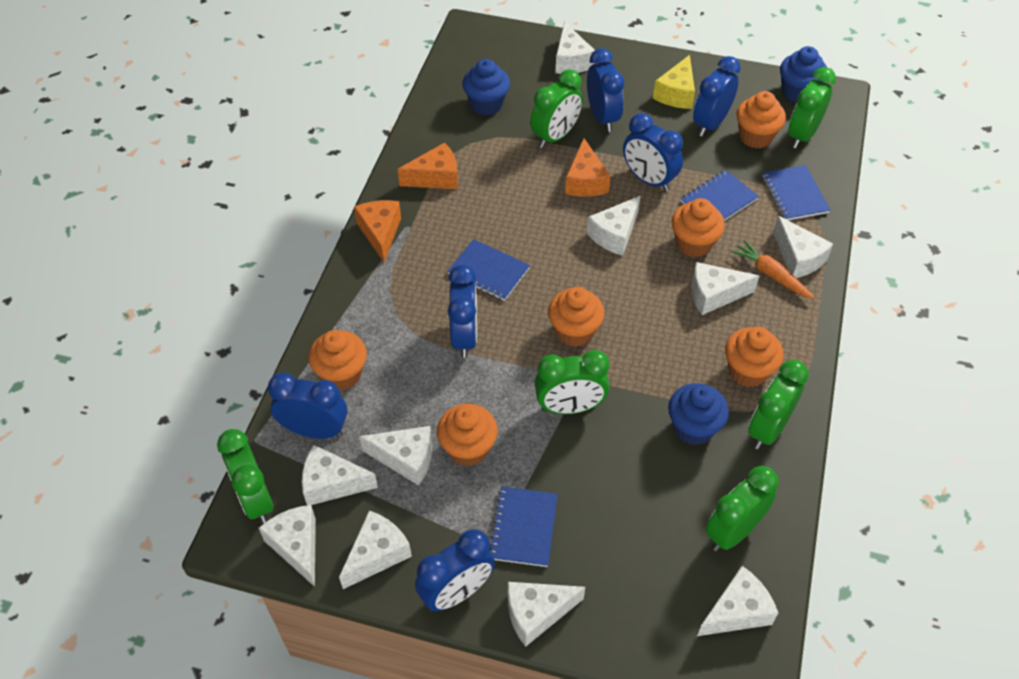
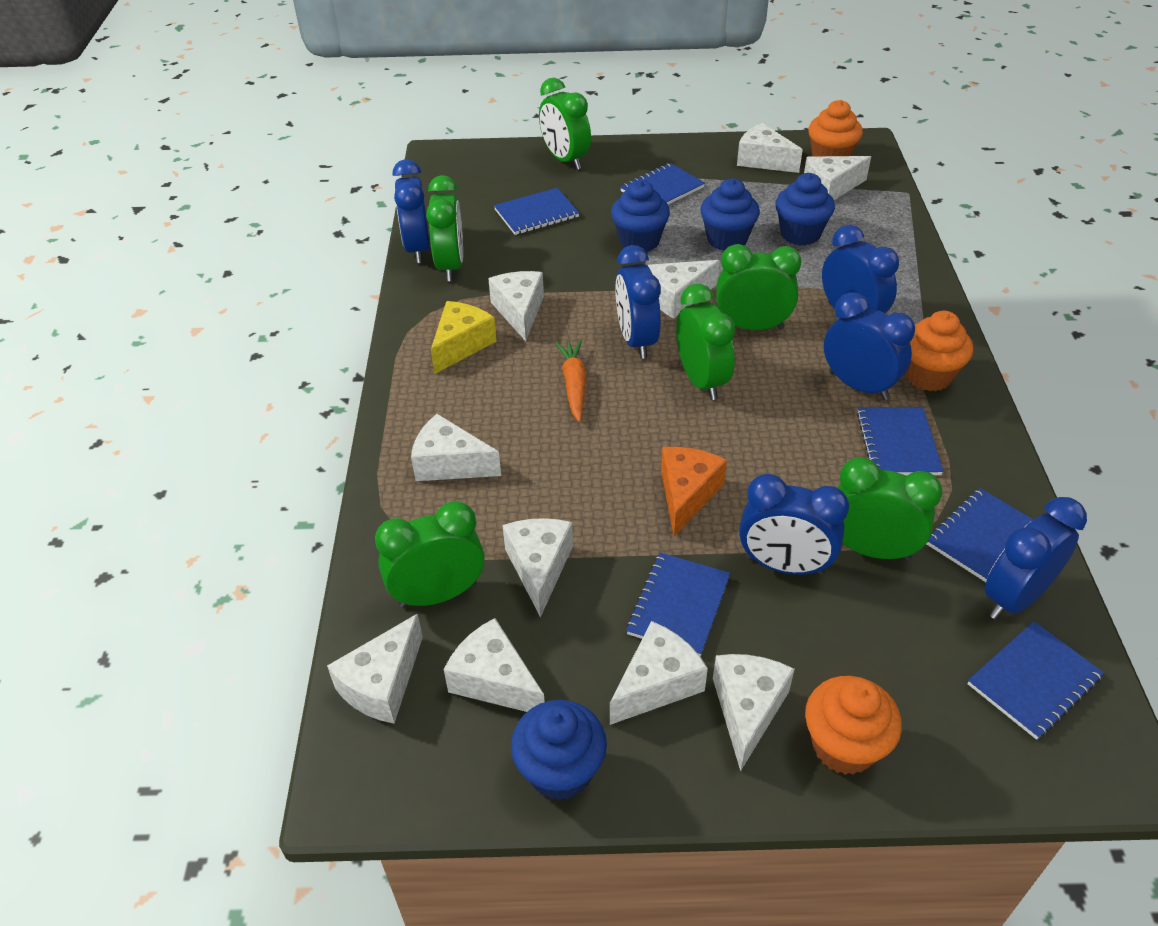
blue cupcake: [463,59,510,115] [668,383,729,445] [780,46,827,102] = 3 -> [511,700,607,801] [611,180,670,252] [700,178,760,251] [775,173,835,245] = 4
blue notebook: [447,239,530,301] [490,486,558,567] [680,170,759,221] [763,165,831,220] = 4 -> [494,188,579,235] [620,163,705,205] [626,553,731,657] [857,407,944,475] [926,488,1034,582] [967,621,1104,740] = 6
orange cheese: [354,200,401,262] [398,143,458,189] [565,138,610,197] = 3 -> [661,447,727,537] = 1
orange cupcake: [309,330,367,391] [437,404,498,466] [548,287,605,347] [671,198,725,257] [725,327,784,387] [736,91,786,148] = 6 -> [805,676,902,775] [808,100,863,157] [905,311,973,391] = 3

